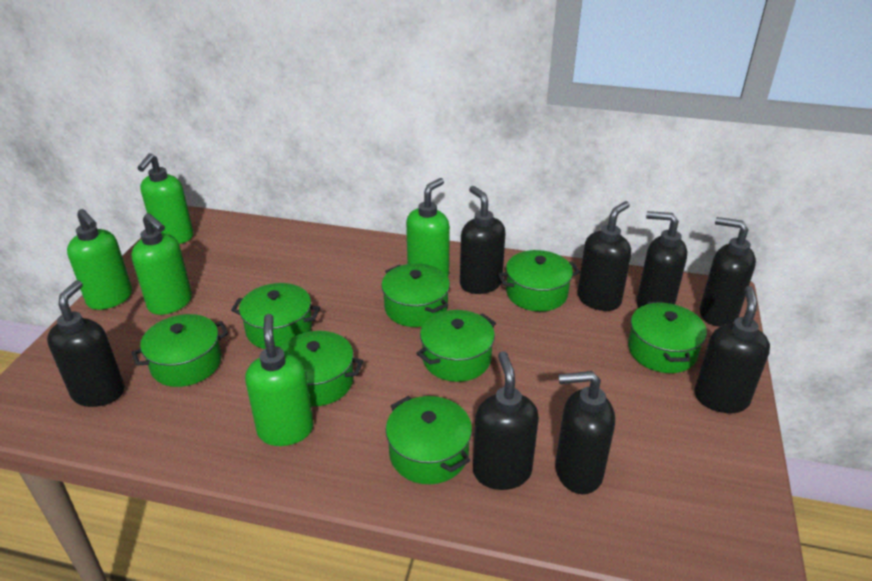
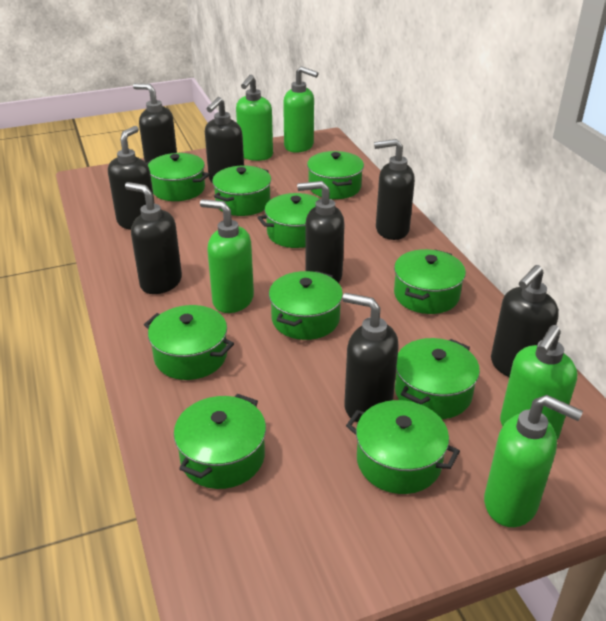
green pot: [131,314,229,387] [231,283,320,349] [275,331,363,406] [381,263,450,327] [386,396,472,484] [416,310,496,382] [498,250,580,312] [628,302,707,373] = 8 -> [144,305,234,380] [146,153,210,201] [174,394,266,489] [212,165,271,216] [257,193,320,248] [269,271,343,340] [307,151,364,199] [346,400,460,494] [394,249,466,314] [395,338,480,419] = 10

